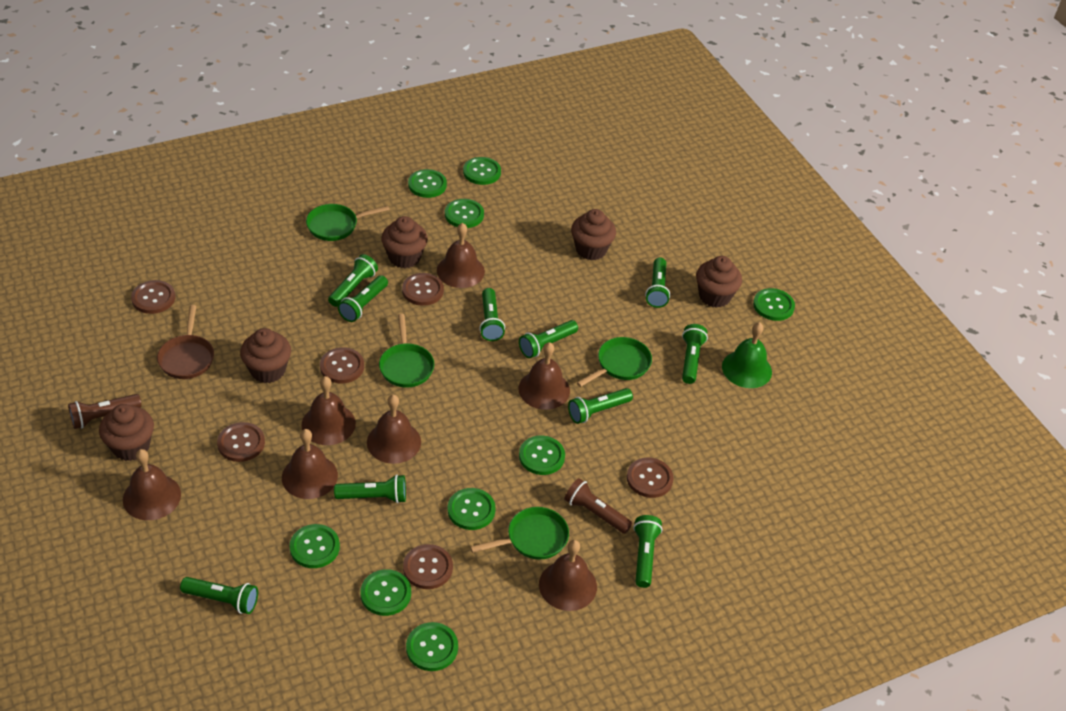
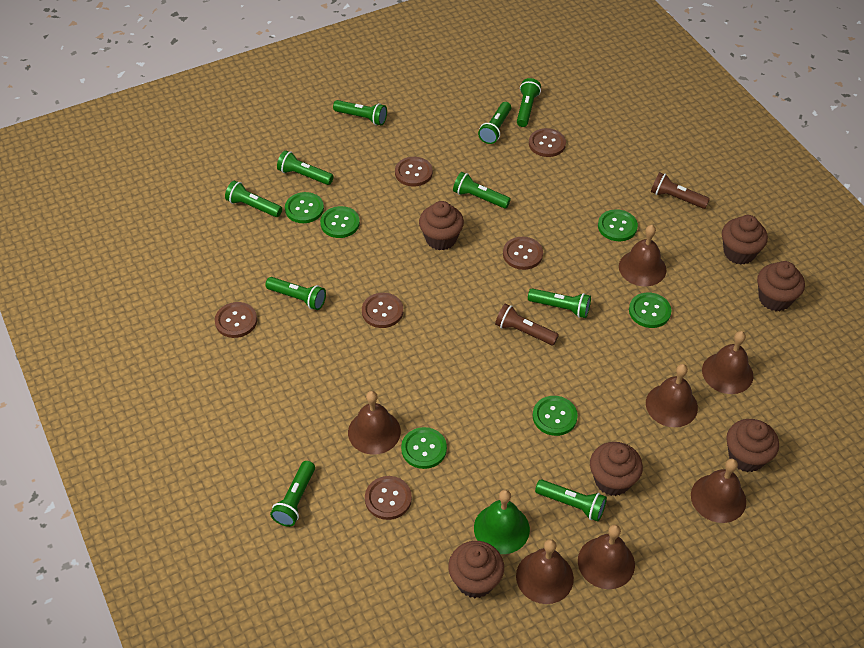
brown cupcake: [99,404,154,461] [240,328,291,383] [381,216,428,268] [571,209,616,260] [696,256,742,308] = 5 -> [419,201,464,250] [448,541,504,598] [590,442,643,496] [722,215,768,265] [726,419,779,472] [757,261,805,311] = 6
brown pan: [157,305,214,379] = 1 -> none = 0
green button: [290,524,340,568] [360,569,411,616] [406,622,458,671] [408,169,447,198] [445,199,484,228] [448,488,496,530] [463,157,501,185] [519,435,565,475] [753,288,795,321] = 9 -> [285,192,324,223] [320,206,360,238] [401,427,447,469] [533,396,578,436] [598,209,638,241] [629,293,671,328] = 6
green pan: [306,204,390,241] [379,314,434,387] [470,507,569,560] [577,337,652,387] = 4 -> none = 0

